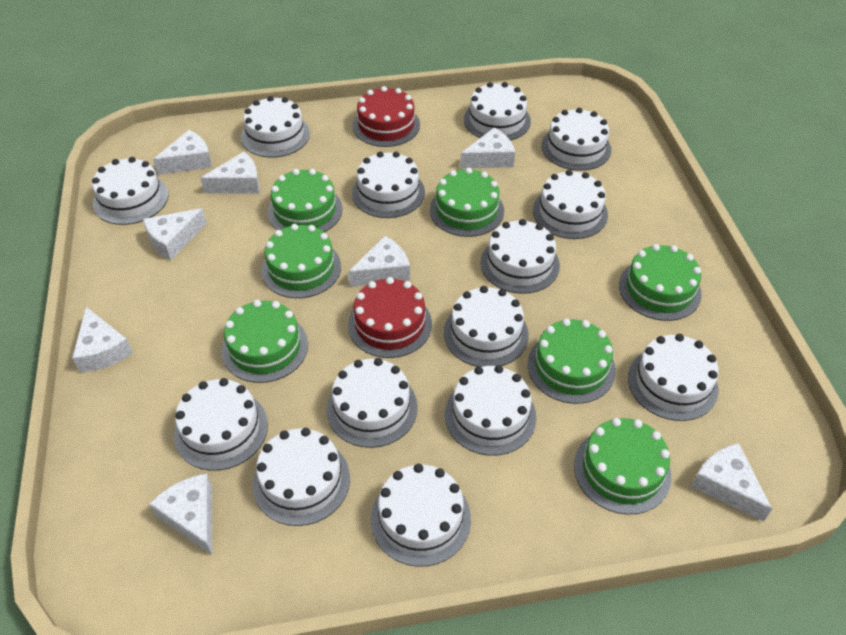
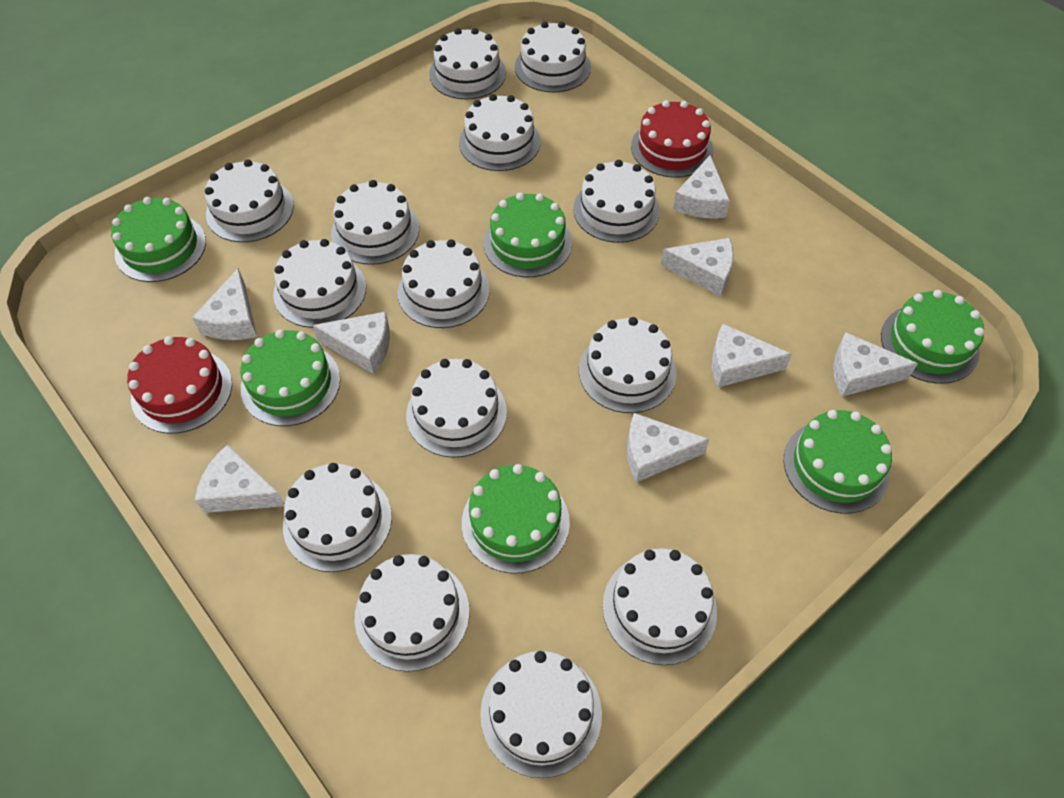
green cake: [221,300,308,383] [261,224,341,298] [268,169,343,232] [430,168,504,237] [527,318,616,404] [574,418,671,515] [619,244,702,321] = 7 -> [111,197,206,282] [240,329,340,426] [462,464,570,574] [484,192,572,277] [784,410,892,514] [881,290,985,384] = 6

